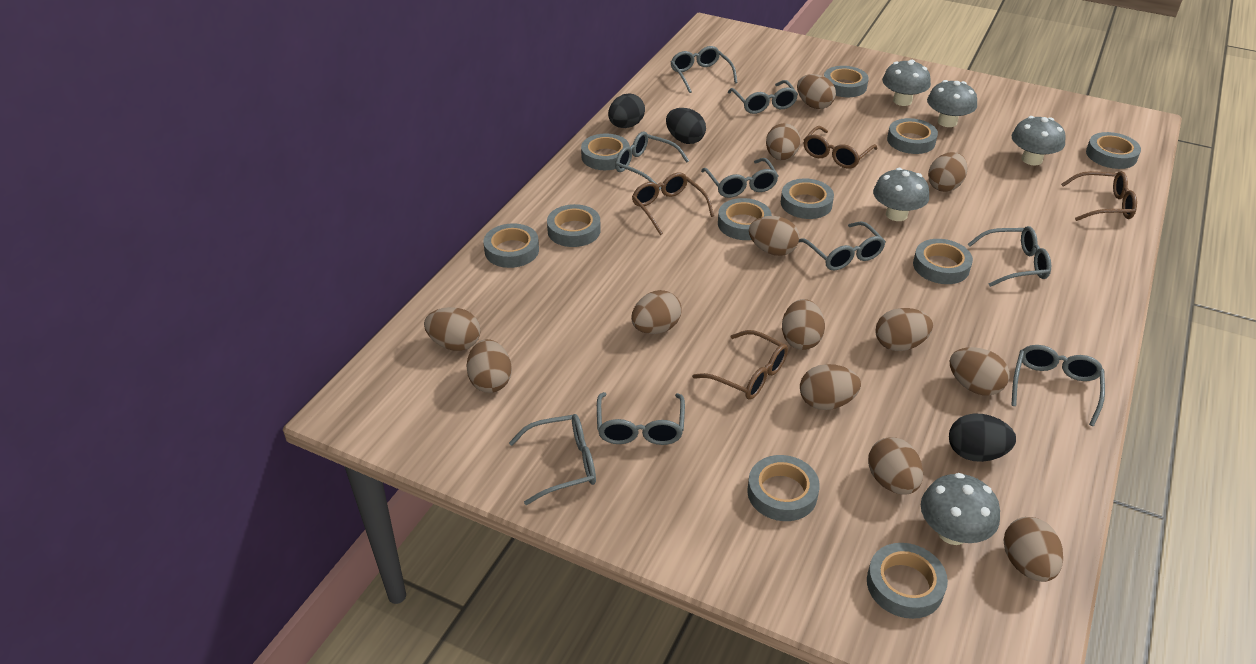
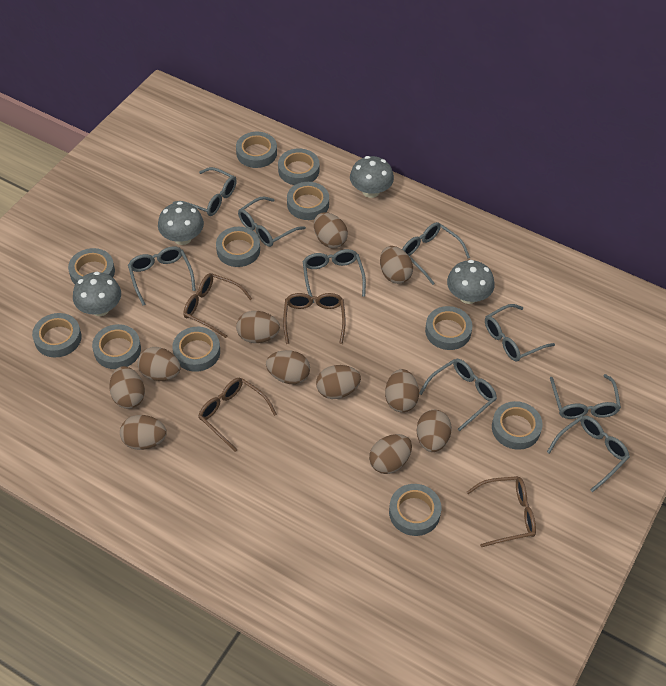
black egg: [608,93,645,128] [666,108,706,144] [949,414,1016,462] = 3 -> none = 0
brown egg: [424,307,480,351] [467,339,512,393] [631,290,682,334] [749,216,800,256] [766,123,801,160] [782,299,825,350] [797,74,836,109] [800,364,861,410] [868,437,923,494] [875,308,933,351] [928,152,968,192] [950,347,1010,396] [1003,517,1063,582] = 13 -> [109,366,145,409] [120,415,167,450] [137,347,180,381] [236,311,280,343] [266,350,310,384] [314,212,348,248] [316,365,361,399] [369,434,412,474] [380,246,413,284] [385,369,419,412] [417,410,452,452] = 11
grey mushroom: [873,168,929,221] [882,60,931,106] [921,473,1000,545] [927,80,977,127] [1012,116,1066,165] = 5 -> [73,272,121,316] [158,202,204,245] [350,156,394,198] [447,260,495,304] = 4

